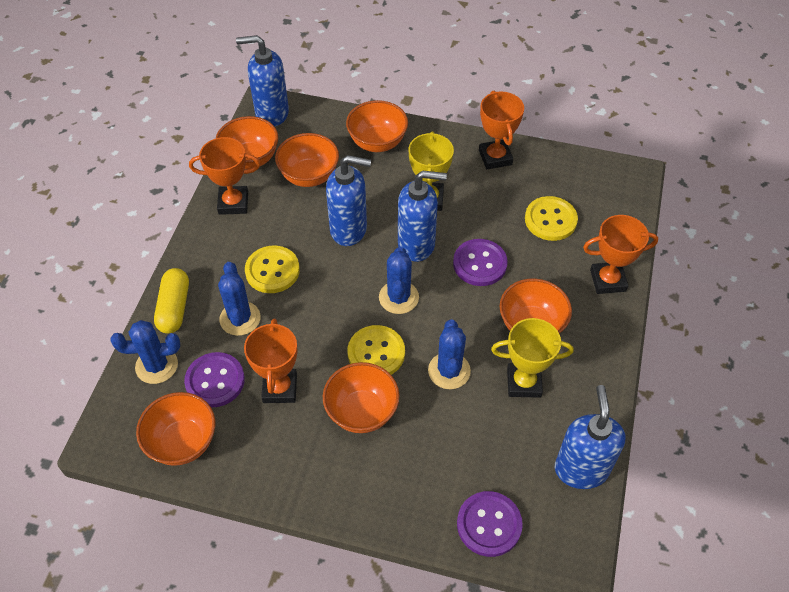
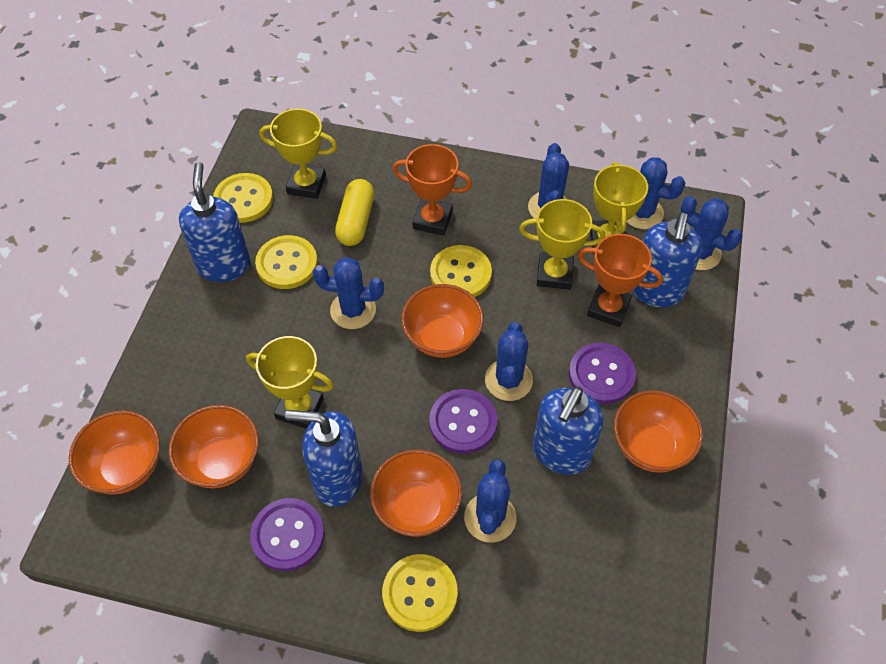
blue cactus: [111,320,180,384] [218,262,260,336] [379,247,419,314] [428,319,471,389] = 4 -> [313,257,384,329] [464,459,517,543] [485,322,533,401] [528,143,569,218] [627,157,686,229] [681,196,742,270] = 6
orange bowl: [136,392,216,466] [216,116,278,169] [275,133,339,187] [323,362,400,433] [346,100,408,152] [500,278,572,334] = 6 -> [69,411,160,495] [169,405,259,488] [370,449,462,537] [401,284,484,358] [614,390,703,473] = 5
orange trophy: [189,137,260,215] [244,319,298,403] [479,91,524,169] [583,215,658,294] = 4 -> [393,144,472,236] [578,234,663,327] = 2
yellow button: [245,245,300,293] [347,325,405,375] [525,196,578,241] = 3 -> [213,173,273,223] [255,235,318,289] [382,554,458,632] [430,245,492,297] = 4
yellow trophy: [408,131,454,211] [491,318,574,398] = 2 -> [246,336,333,429] [260,109,337,199] [519,199,605,290] [590,162,648,254] = 4

